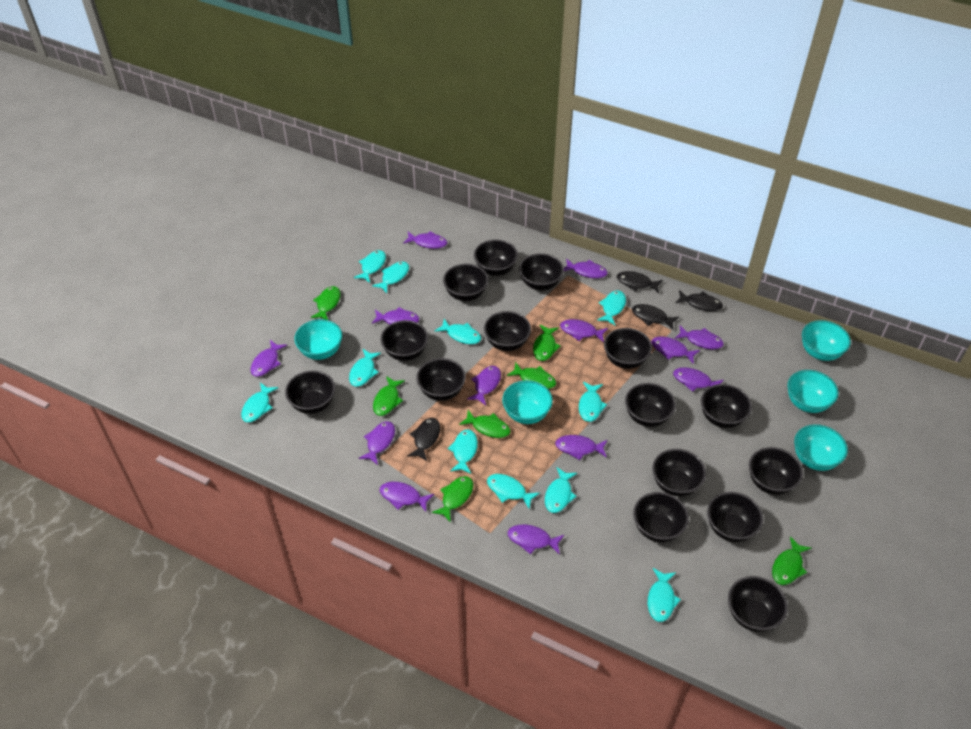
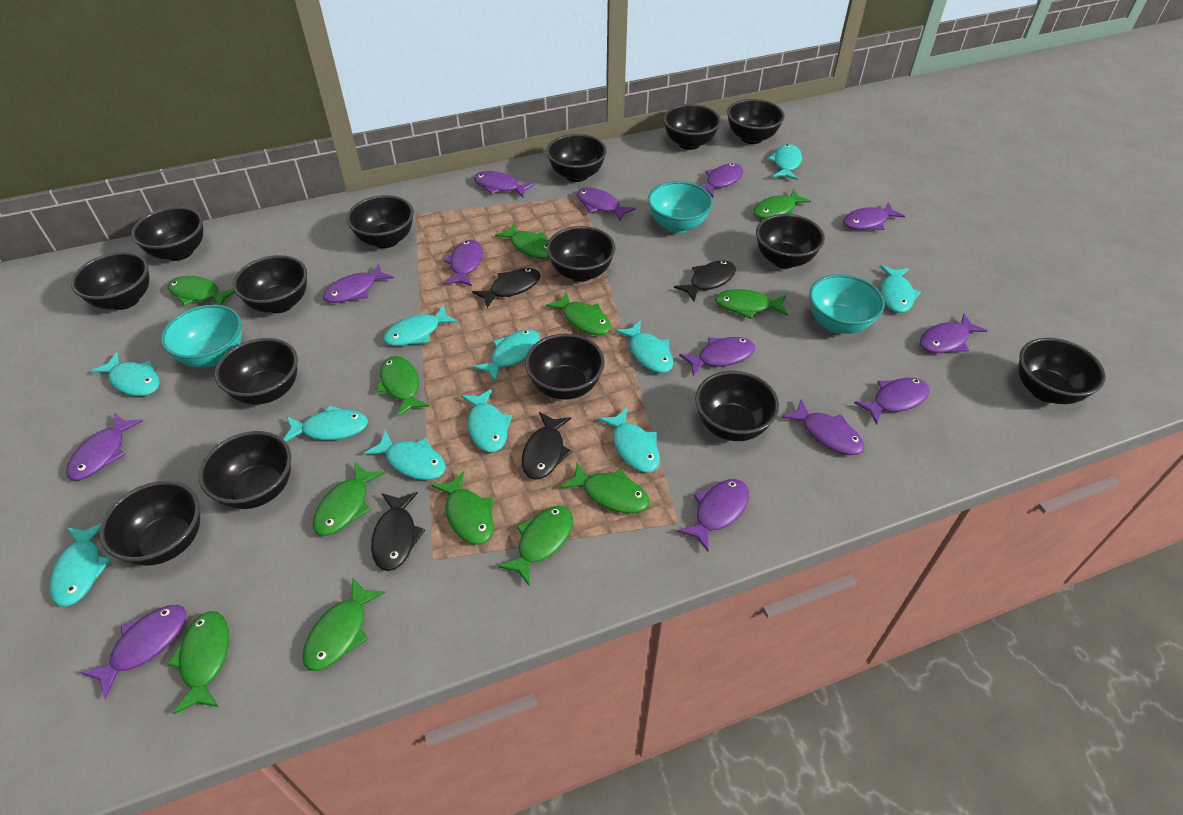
green fish: [311,286,341,320] [373,376,405,416] [432,476,473,522] [459,410,511,438] [507,362,556,389] [533,325,561,361] [772,537,811,585] = 7 -> [167,611,229,715] [168,276,235,306] [302,577,386,671] [313,462,385,536] [376,356,429,417] [431,471,494,545] [495,223,549,259] [498,506,573,585] [546,291,611,335] [561,462,650,513] [715,289,788,319] [753,189,811,219] = 12
turquoise bowl: [294,319,342,360] [502,380,553,424] [788,370,839,413] [794,424,848,471] [802,320,851,361] = 5 -> [161,305,242,367] [648,181,713,233] [809,274,885,334] = 3

